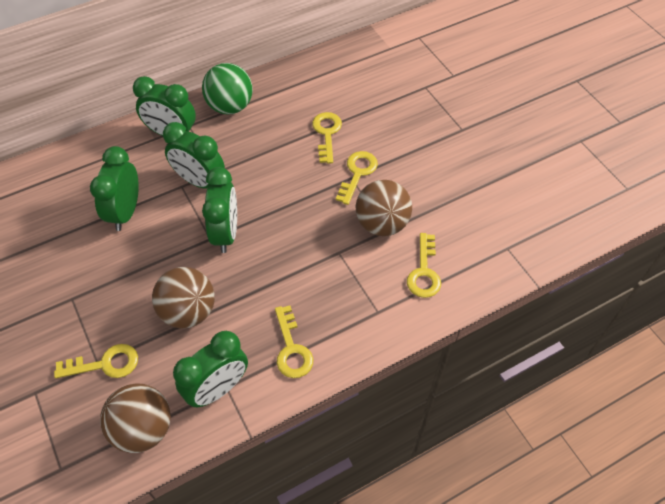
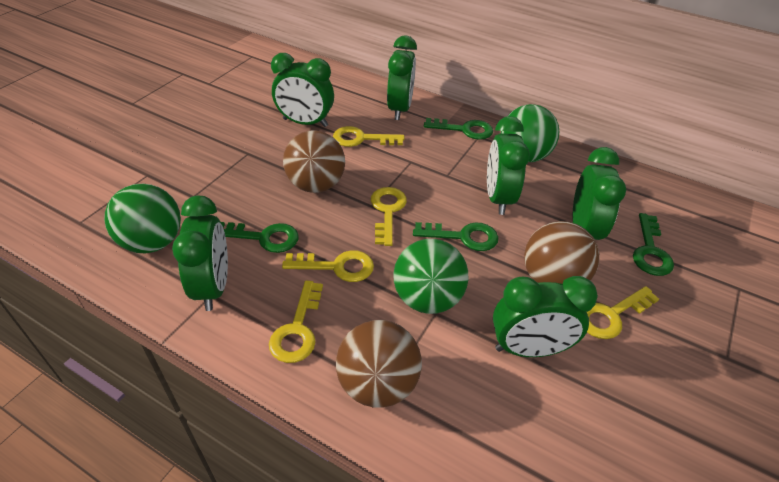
green ball: [202,63,253,115] = 1 -> [104,184,181,253] [393,239,468,314] [501,104,559,162] = 3
green clock: [90,146,139,231] [133,76,196,136] [163,122,225,189] [173,331,248,407] [202,167,237,253] = 5 -> [172,196,228,311] [271,53,334,127] [387,35,417,120] [487,116,530,215] [493,276,598,357] [573,147,626,240] = 6
green key: none = 0 -> [221,222,299,253] [413,222,498,251] [424,118,493,140] [633,213,674,276] = 4

